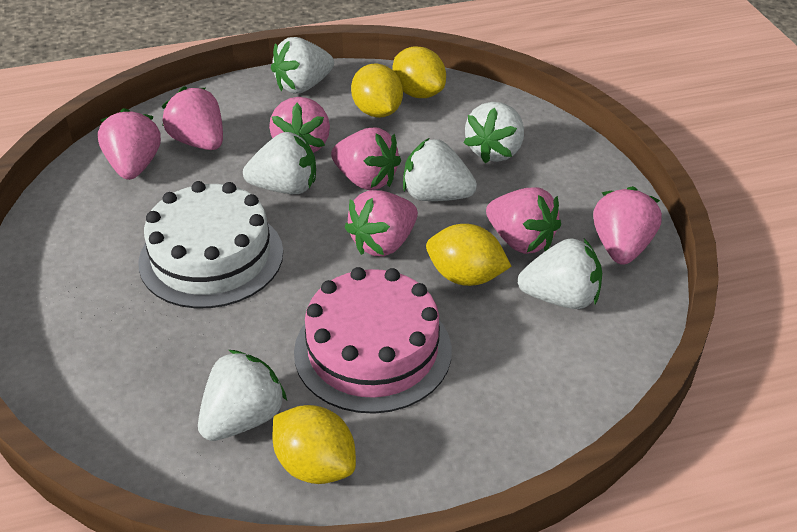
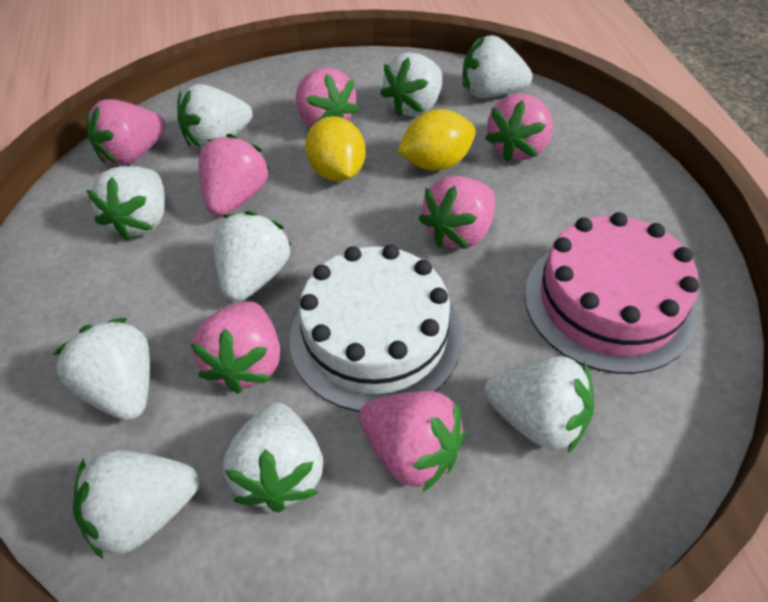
white strawberry: [198,350,287,441] [243,132,316,194] [271,37,334,93] [403,138,477,201] [464,102,524,163] [518,238,602,309] = 6 -> [53,318,150,421] [73,450,199,559] [87,166,165,241] [177,84,252,149] [213,211,292,302] [223,403,323,512] [380,52,443,117] [462,35,533,98] [484,356,594,453] = 9
yellow lemon: [272,405,356,484] [351,63,403,118] [392,46,446,98] [426,224,512,286] = 4 -> [305,116,366,182] [397,109,476,171] = 2

